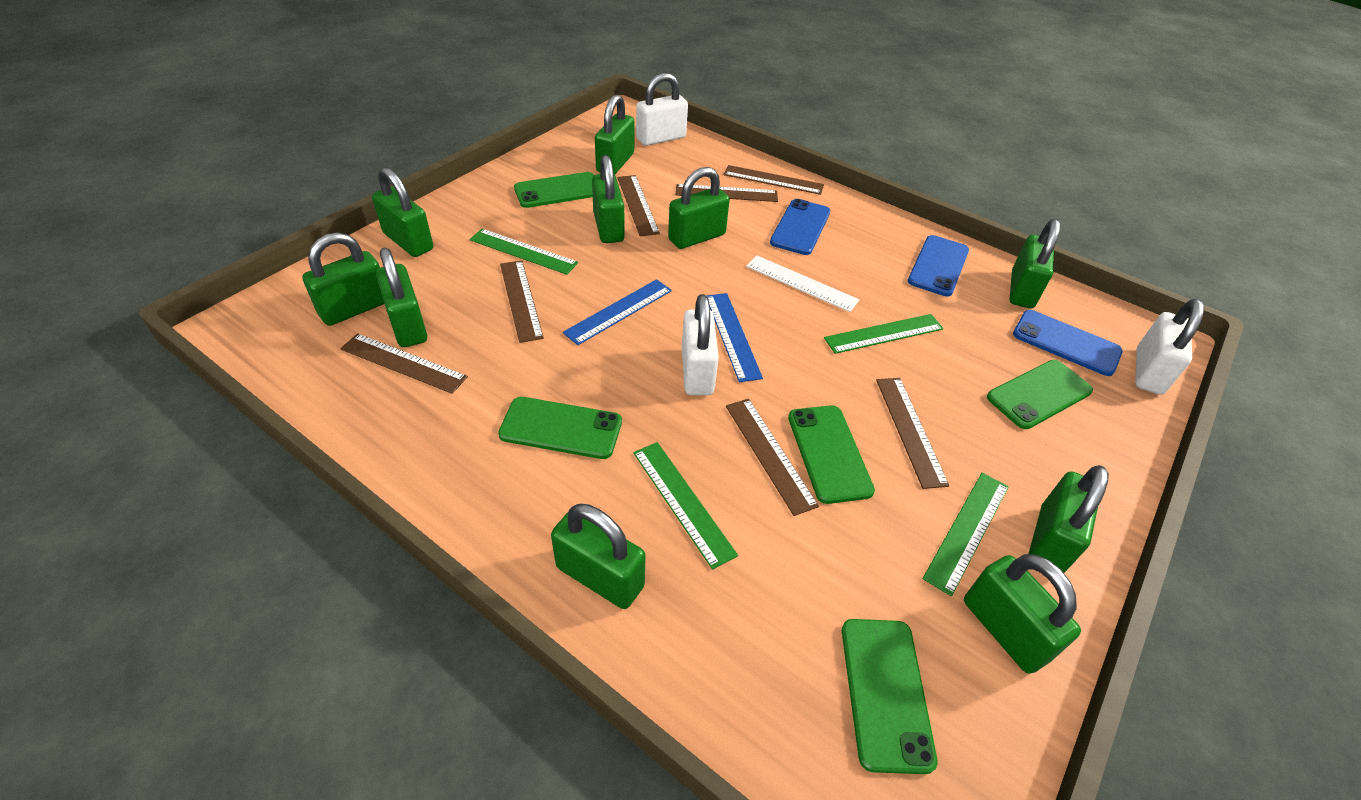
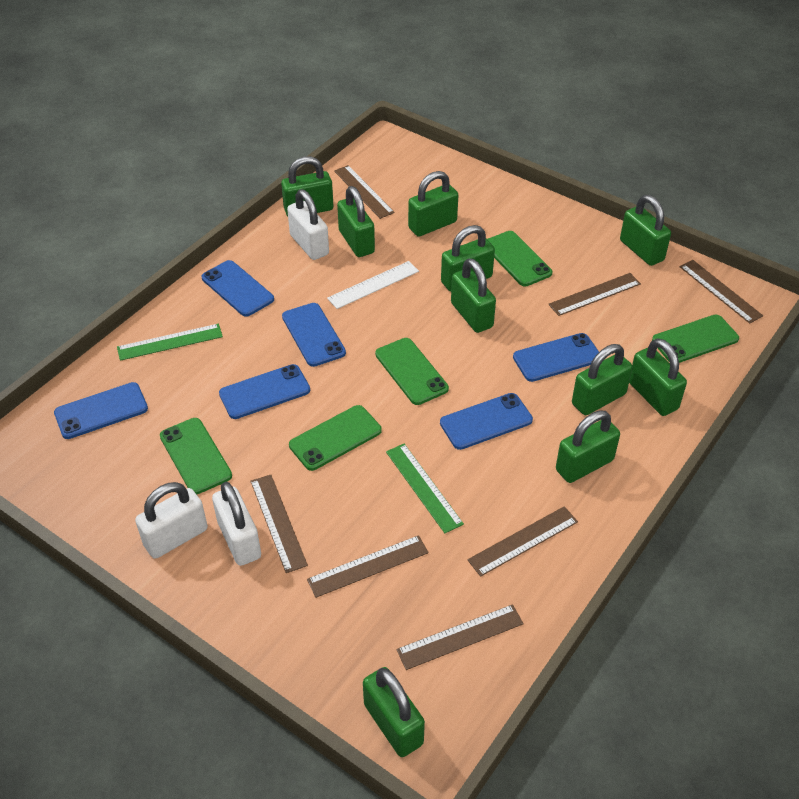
blue phone: [770,199,830,255] [908,235,969,296] [1013,310,1123,376] = 3 -> [54,382,148,439] [202,260,274,317] [219,364,310,419] [282,303,346,367] [440,393,533,450] [513,333,599,382] = 6
blue ruler: [563,279,672,345] [706,293,763,382] = 2 -> none = 0
green ruler: [469,229,578,275] [633,442,738,570] [824,314,944,354] [922,473,1009,596] = 4 -> [117,324,223,361] [386,444,464,533] = 2

